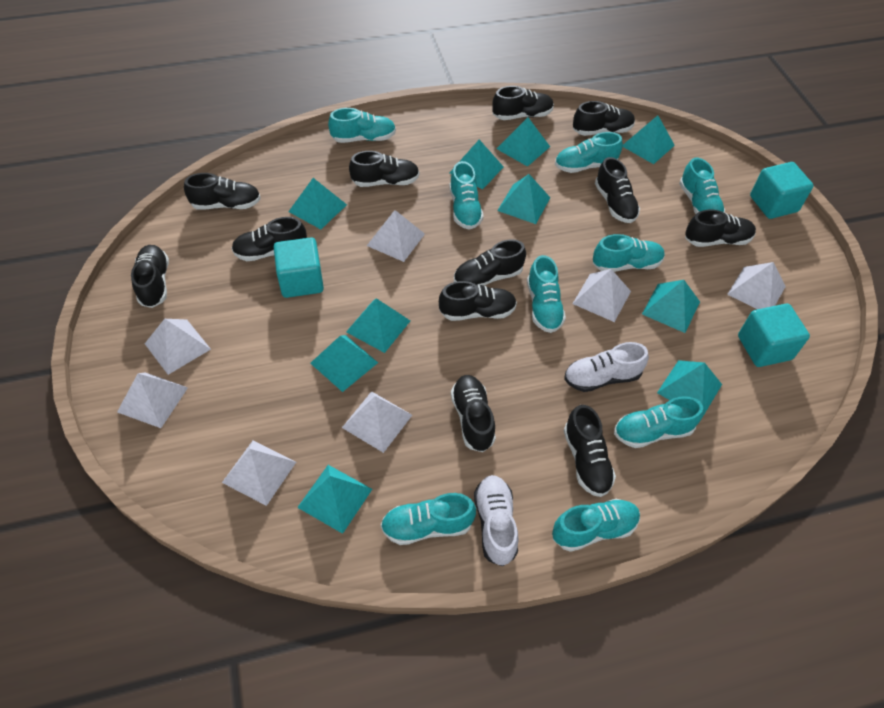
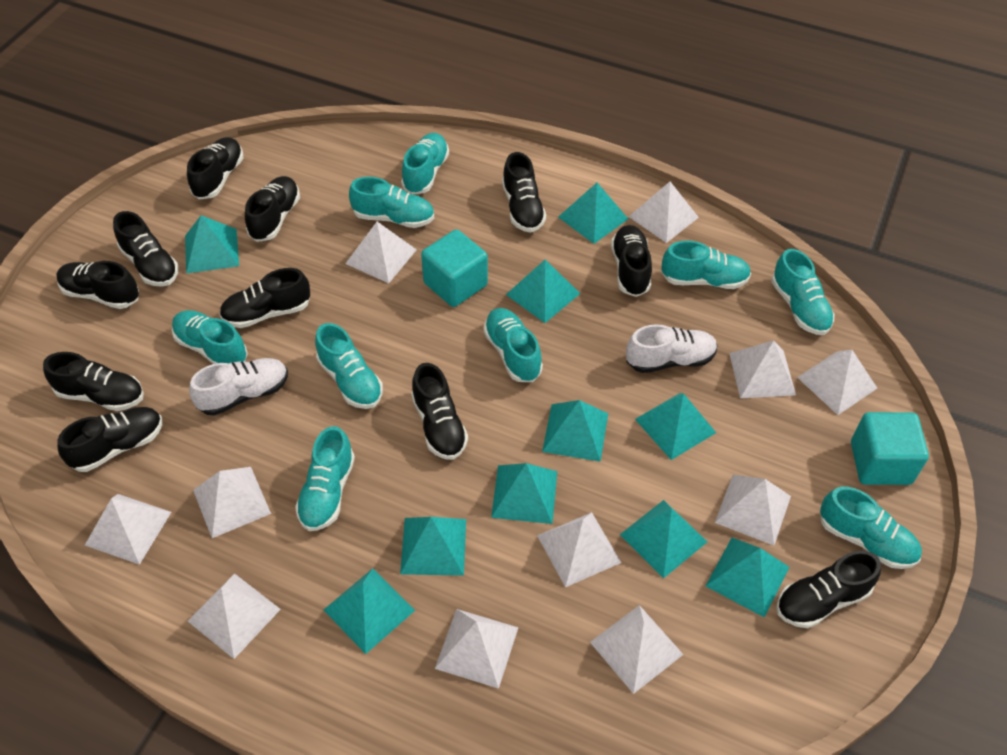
black shoe: [131,245,169,308] [184,173,261,210] [232,217,307,261] [349,151,420,187] [439,281,517,321] [451,375,496,452] [454,239,526,286] [492,86,554,120] [564,405,616,497] [573,101,635,136] [595,157,640,223] [685,210,756,247] = 12 -> [43,352,144,411] [56,261,139,309] [57,407,162,472] [113,211,179,287] [187,137,243,199] [219,268,310,328] [245,176,300,242] [411,363,468,460] [502,152,546,233] [611,225,652,297] [776,551,881,628] = 11
turquoise cube: [274,237,324,298] [738,304,810,367] [750,162,814,219] = 3 -> [421,229,488,307] [851,412,929,485] = 2
white pyramid: [117,373,188,428] [145,319,211,375] [222,441,296,506] [342,391,412,453] [367,210,425,262] [573,269,631,322] [727,262,786,309] = 7 -> [85,494,171,565] [188,573,281,659] [193,467,271,538] [345,222,417,283] [435,609,519,689] [537,512,621,587] [590,605,684,694] [628,182,699,243] [715,475,791,545] [729,340,796,398] [797,349,877,415] = 11

